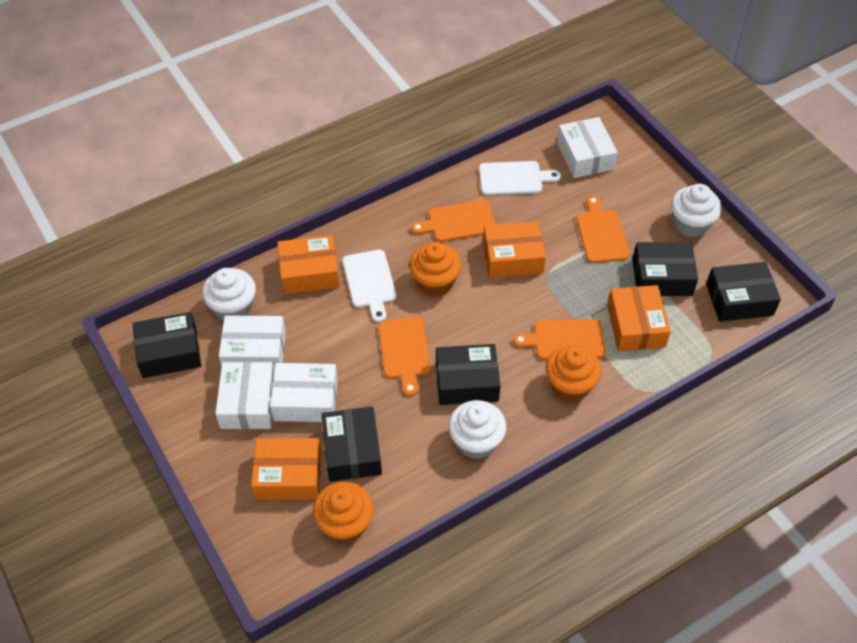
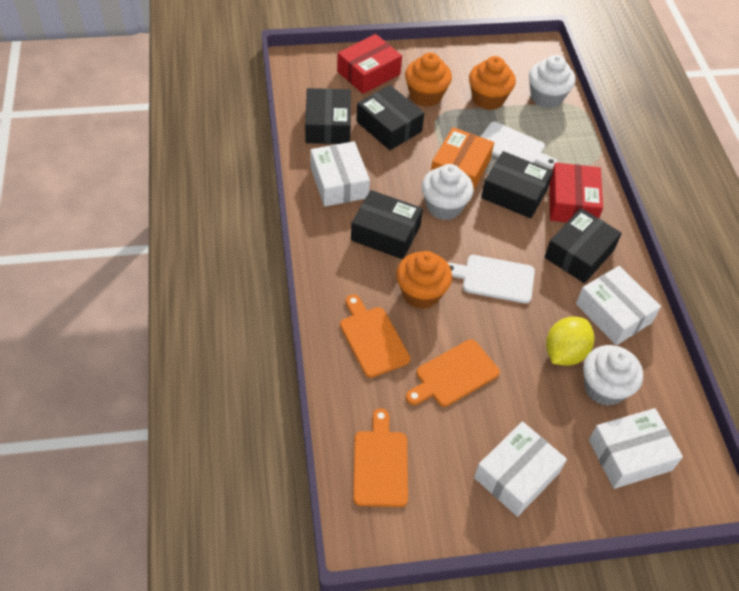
orange box: [251,438,321,500] [277,235,339,294] [483,221,546,278] [607,285,671,351] = 4 -> [431,127,494,189] = 1
orange cutting board: [378,317,431,396] [411,200,496,242] [513,319,605,360] [576,195,629,263] = 4 -> [340,294,410,378] [353,408,408,507] [406,339,500,407] = 3
red box: none = 0 -> [337,34,402,94] [549,162,603,222] = 2
yellow lemon: none = 0 -> [546,317,594,366] = 1

